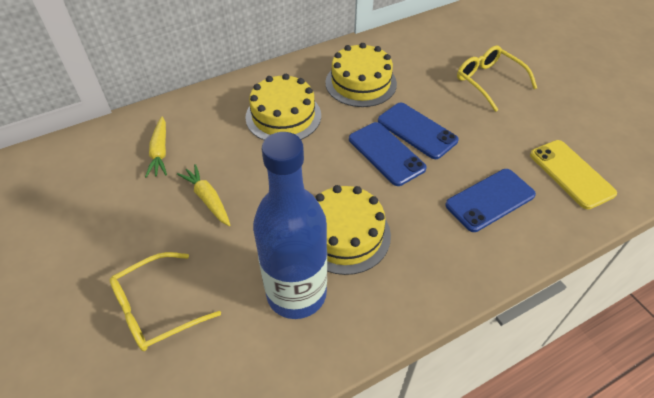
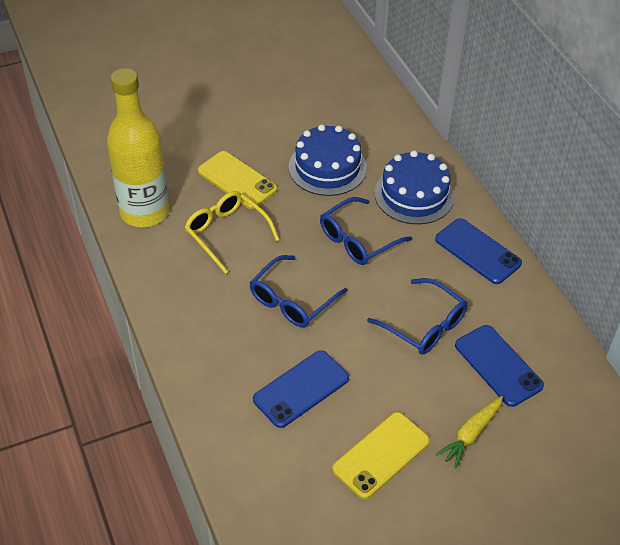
blue bottle: [253,132,327,319] = 1 -> none = 0
blue cake: none = 0 -> [289,124,367,196] [374,150,455,224] = 2
blue glasses: none = 0 -> [249,255,348,328] [320,197,412,265] [367,278,468,355] = 3
yellow bottle: none = 0 -> [107,68,169,228] = 1
yellow cake: [245,74,321,140] [315,185,391,275] [325,43,397,107] = 3 -> none = 0
yellow carrot: [145,117,167,178] [177,164,230,226] = 2 -> [436,396,503,469] = 1
yellow glasses: [110,252,221,351] [457,46,537,112] = 2 -> [184,191,280,274] = 1
yellow phone: [530,140,617,210] = 1 -> [198,151,277,209] [332,412,430,499] = 2

